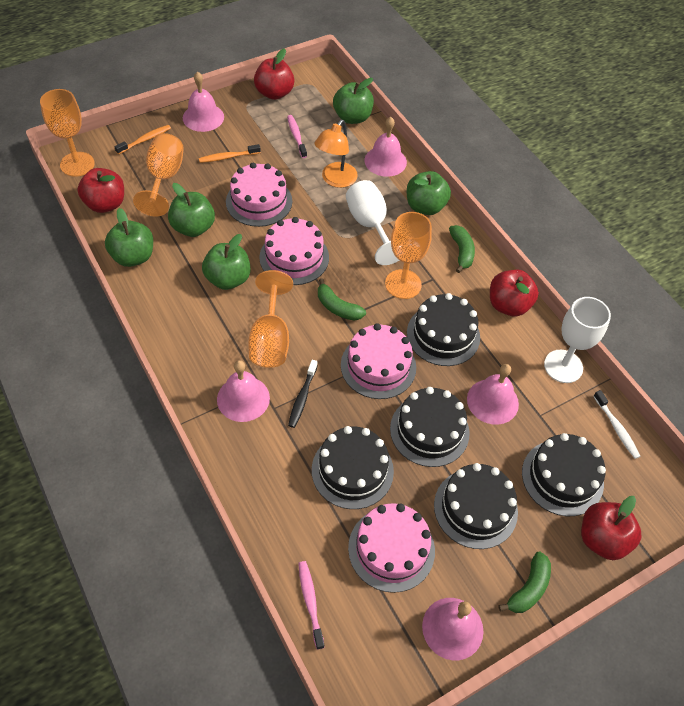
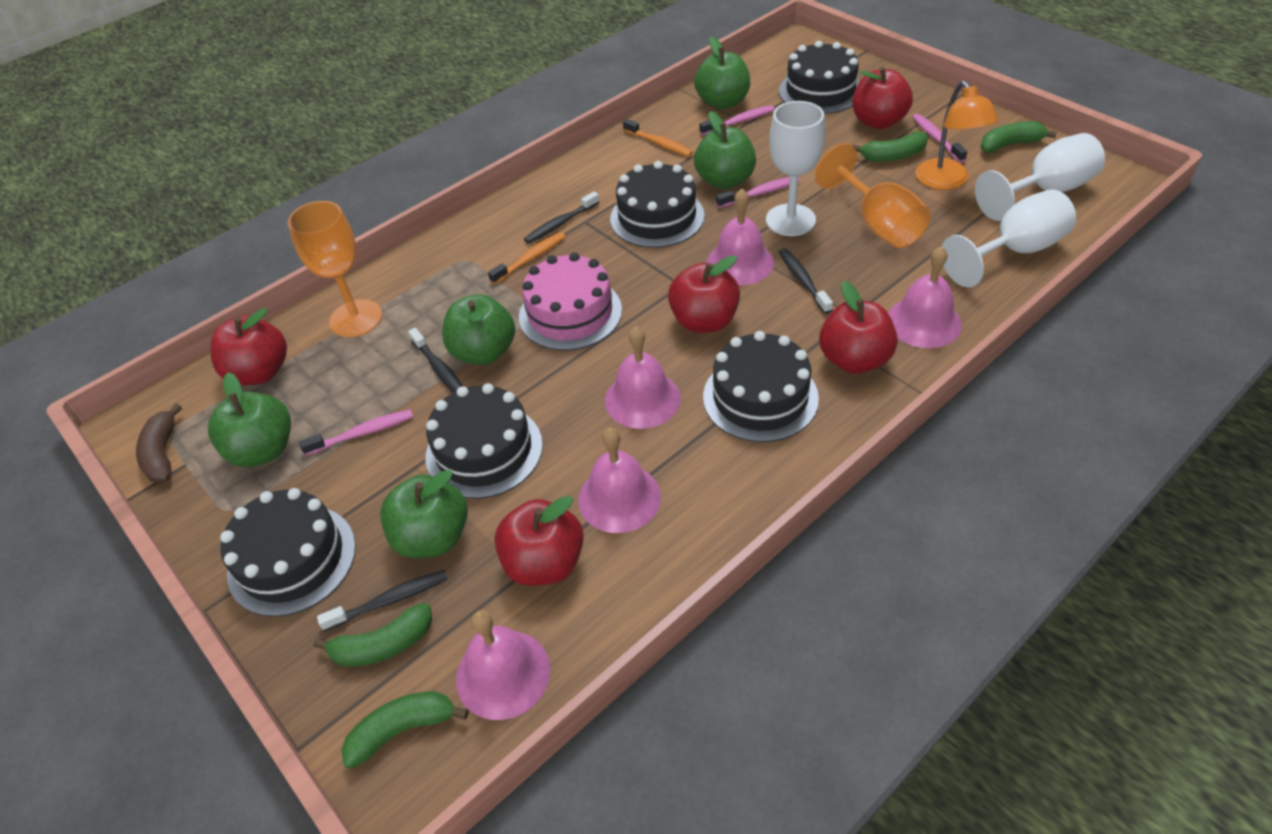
black toothbrush: [288,360,318,428] = 1 -> [317,570,448,631] [408,328,463,393] [524,191,600,244] [779,248,833,314] = 4
brown banana: none = 0 -> [136,403,182,483] = 1
green banana: [318,278,366,321] [449,225,475,273] [498,551,551,613] = 3 -> [314,603,432,667] [341,691,468,769] [853,131,928,162] [980,121,1057,153] = 4
orange goblet: [40,89,95,177] [133,133,184,217] [248,270,293,368] [385,212,432,299] = 4 -> [288,201,382,337] [815,143,931,248] = 2
pink cake: [226,163,292,227] [259,217,329,285] [341,323,416,399] [348,503,435,593] = 4 -> [519,252,622,350] = 1
pink toothbrush: [287,115,307,158] [298,561,325,650] = 2 -> [299,409,413,456] [699,105,775,135] [716,177,800,208] [912,114,967,163] = 4
red apple: [77,168,124,213] [254,48,294,100] [490,270,539,316] [581,496,642,560] = 4 -> [210,308,287,385] [494,495,584,586] [668,255,740,333] [819,281,898,374] [852,67,913,129] = 5
white goblet: [346,180,399,265] [544,297,611,383] = 2 -> [766,101,825,236] [942,189,1076,287] [975,133,1105,221] = 3
white toothbrush: [593,390,640,459] = 1 -> none = 0

